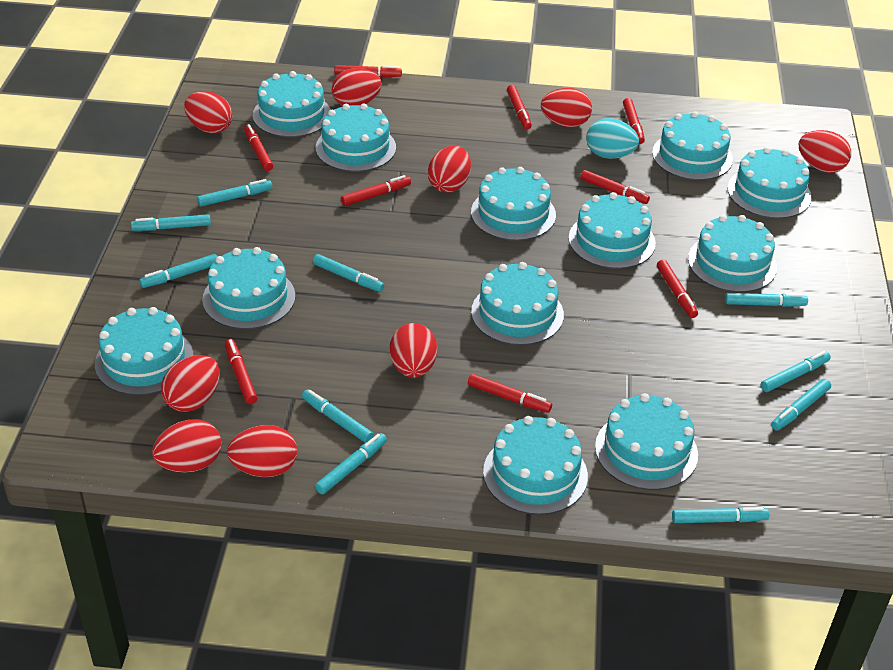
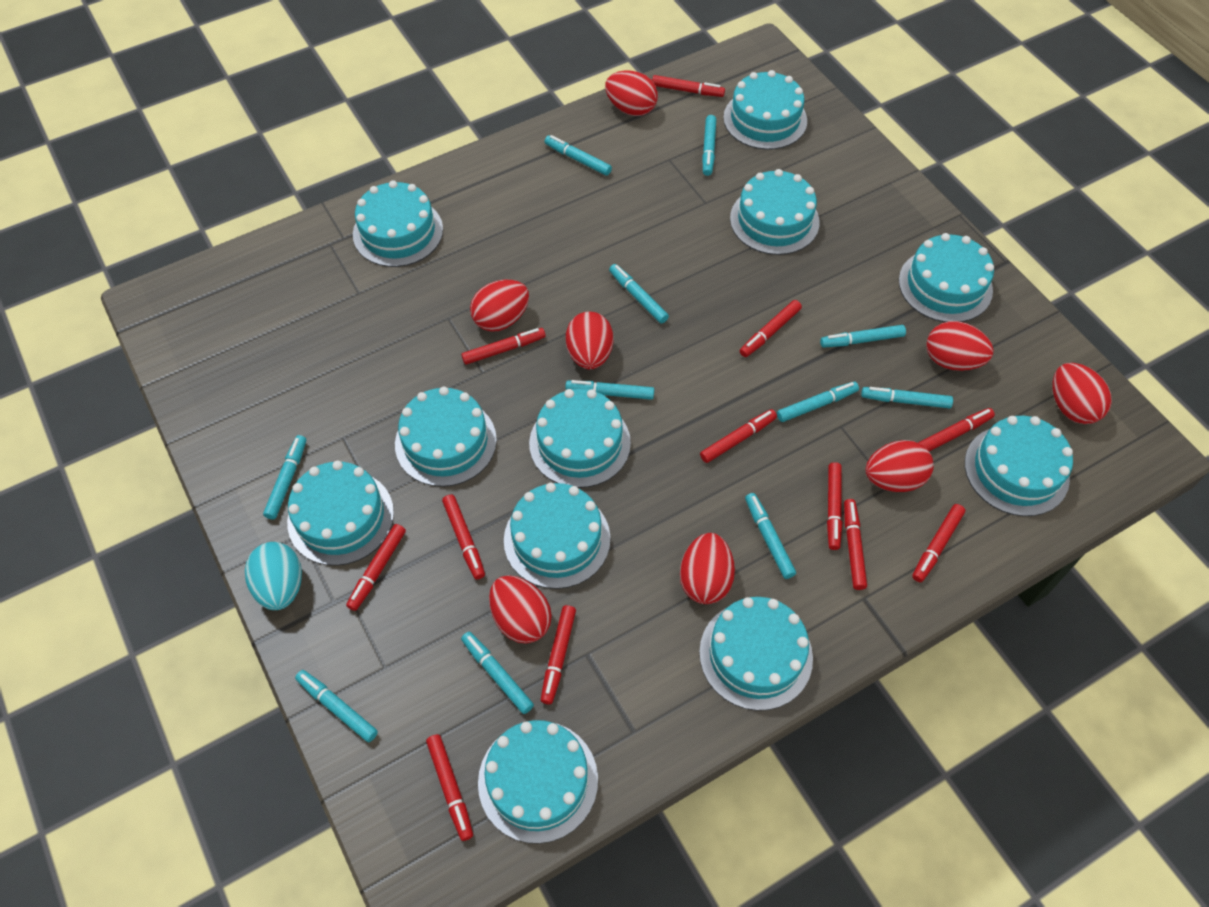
red egg: [152,419,222,473] [161,355,220,412] [184,91,233,133] [227,425,297,477] [332,68,382,106] [390,323,437,378] [428,146,471,193] [541,88,592,127] [799,130,851,173] = 9 -> [470,280,529,332] [489,575,552,644] [566,312,613,370] [605,70,658,116] [680,533,735,604] [866,440,934,492] [926,321,994,371] [1052,363,1112,424] = 8
red marker: [225,339,257,404] [244,124,273,171] [334,65,402,77] [341,175,411,206] [468,374,552,413] [507,85,532,130] [580,170,650,204] [623,98,645,144] [657,260,698,318] = 9 -> [346,524,406,611] [426,734,473,841] [442,494,485,580] [461,328,546,365] [541,605,576,704] [652,75,725,97] [700,409,777,463] [740,300,802,357] [827,462,842,550] [844,499,867,590] [912,504,965,582] [918,408,995,451] = 12
turquoise cake: [95,307,194,395] [202,247,295,329] [253,71,331,137] [316,103,396,172] [471,167,556,241] [471,262,564,345] [483,416,588,515] [569,192,656,269] [595,393,698,490] [652,111,733,180] [688,215,777,292] [727,147,811,219] = 12 -> [287,461,394,566] [353,180,443,267] [395,387,497,487] [478,720,598,844] [504,483,611,589] [529,389,631,488] [699,597,813,711] [723,70,807,150] [730,169,820,255] [899,233,994,322] [965,416,1073,516] = 11
turquoise marker: [131,214,211,231] [139,254,217,288] [197,179,272,206] [302,389,373,443] [313,254,384,292] [315,433,387,494] [672,507,769,523] [725,293,808,307] [761,351,831,392] [771,379,831,431] = 10 -> [263,435,306,519] [295,670,378,742] [461,632,534,714] [545,135,612,176] [565,380,654,400] [609,264,669,324] [702,115,716,176] [745,493,796,579] [777,382,859,422] [820,325,906,348] [861,387,953,408] = 11

